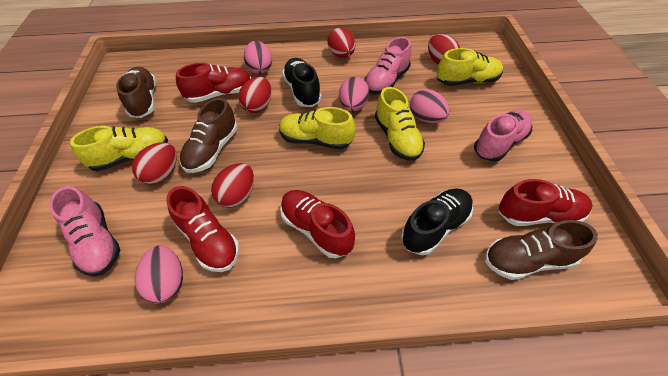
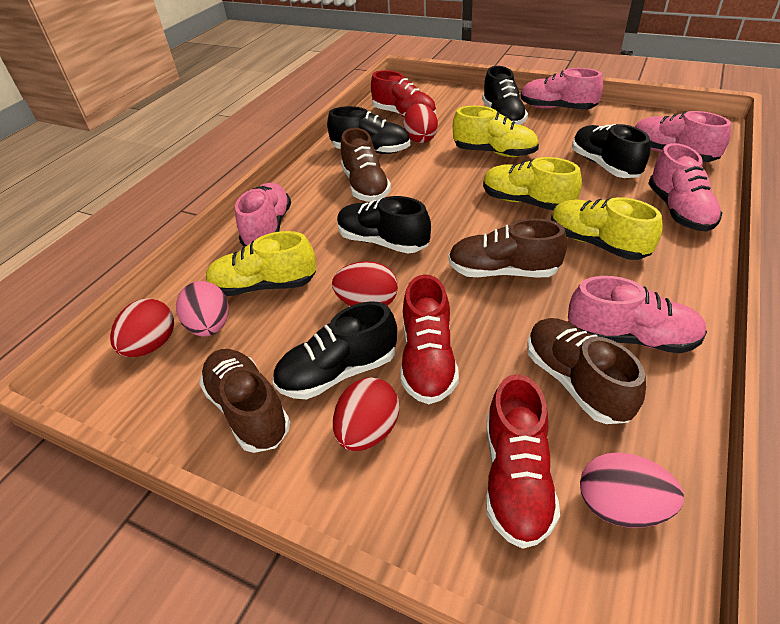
black shoe: [282,58,322,107] [401,188,473,255] = 2 -> [273,301,397,399] [327,106,410,154] [337,196,431,253] [482,66,528,125] [572,124,650,178] = 5
brown shoe: [116,67,156,118] [179,98,238,173] [485,220,598,280] = 3 -> [199,349,290,453] [341,128,391,202] [448,218,567,277] [527,318,646,424] = 4
pink egg: [135,245,183,303] [244,41,272,74] [339,77,370,112] [410,89,450,123] = 4 -> [176,281,229,336] [580,452,684,528] = 2
pink shoe: [49,186,120,276] [364,37,411,95] [474,110,532,162] = 3 -> [235,183,291,246] [520,68,603,110] [568,276,707,353] [635,111,731,162] [648,143,723,232] = 5
red egg: [132,142,177,185] [211,163,254,208] [239,77,272,113] [327,28,355,58] [428,34,460,64] = 5 -> [110,298,174,357] [332,261,398,306] [333,377,399,451] [403,104,438,143] = 4
red shoe: [166,186,239,272] [176,63,251,103] [280,190,355,258] [499,179,593,226] = 4 -> [371,70,436,117] [401,274,459,404] [486,374,560,549] = 3

